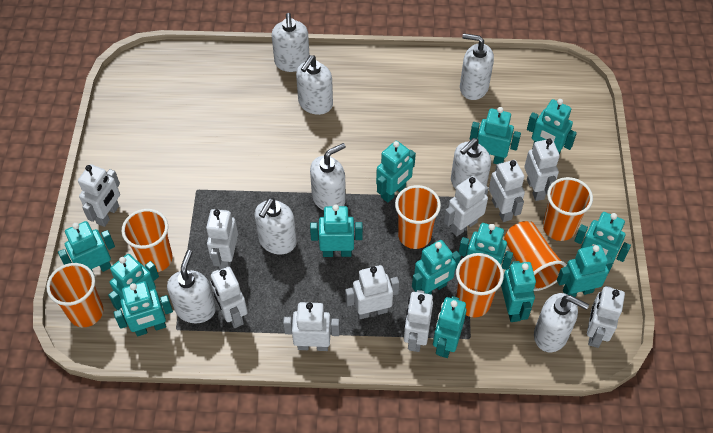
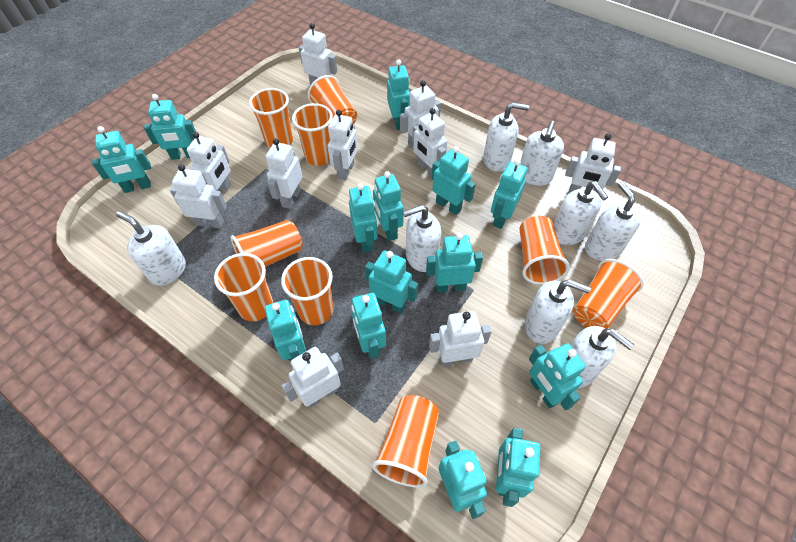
orange cup: [46,263,103,327] [122,209,173,272] [395,185,441,249] [456,253,504,317] [504,221,567,291] [543,177,593,241] = 6 -> [214,253,273,321] [231,220,303,267] [249,88,293,148] [281,257,334,325] [292,103,333,166] [308,75,357,124] [372,395,439,488] [519,216,570,285] [573,259,644,329] = 9
turquoise robot: [58,221,115,272] [108,254,159,310] [114,281,173,336] [310,204,363,257] [376,141,416,203] [412,240,461,294] [433,296,467,358] [459,223,513,270] [470,107,521,164] [501,261,536,322] [527,99,577,155] [557,245,614,297] [574,212,631,262] = 13 -> [92,126,151,193] [144,94,196,160] [265,300,306,362] [349,183,378,253] [351,293,386,359] [365,250,418,314] [373,171,404,241] [387,59,410,130] [426,233,483,293] [431,146,476,215] [439,441,487,519] [491,159,527,229] [496,428,540,507] [529,343,586,411] = 14

